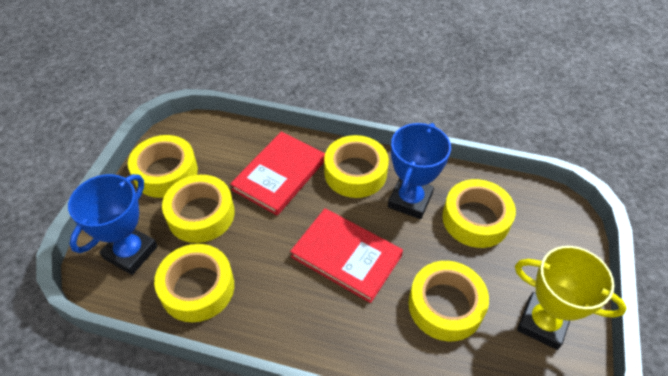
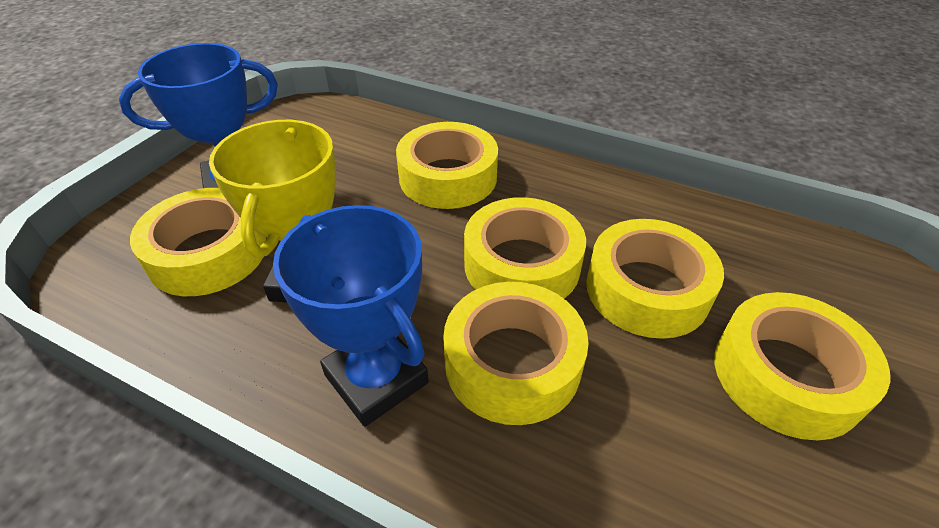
red book: [230,132,325,216] [290,208,403,303] = 2 -> none = 0

